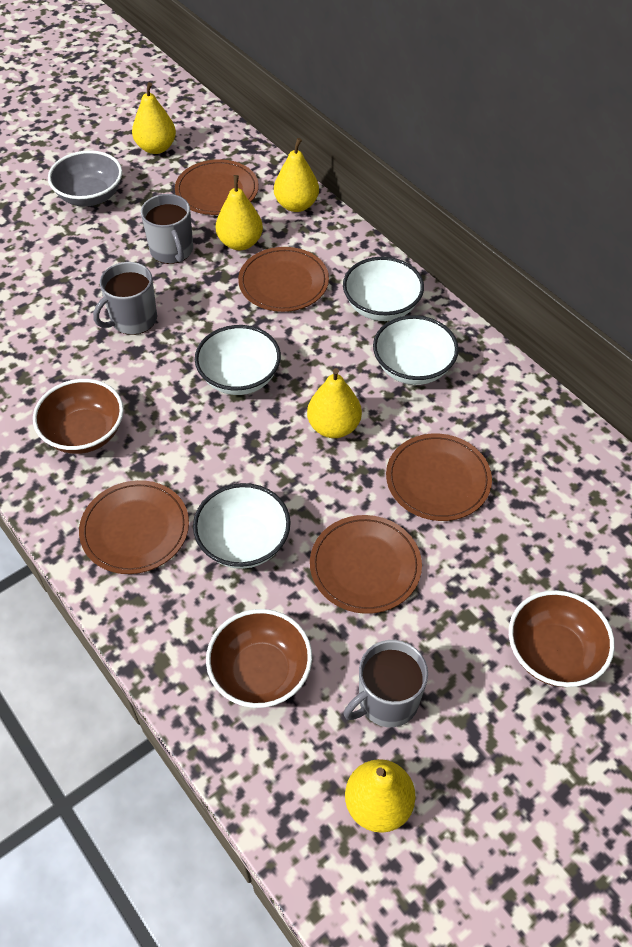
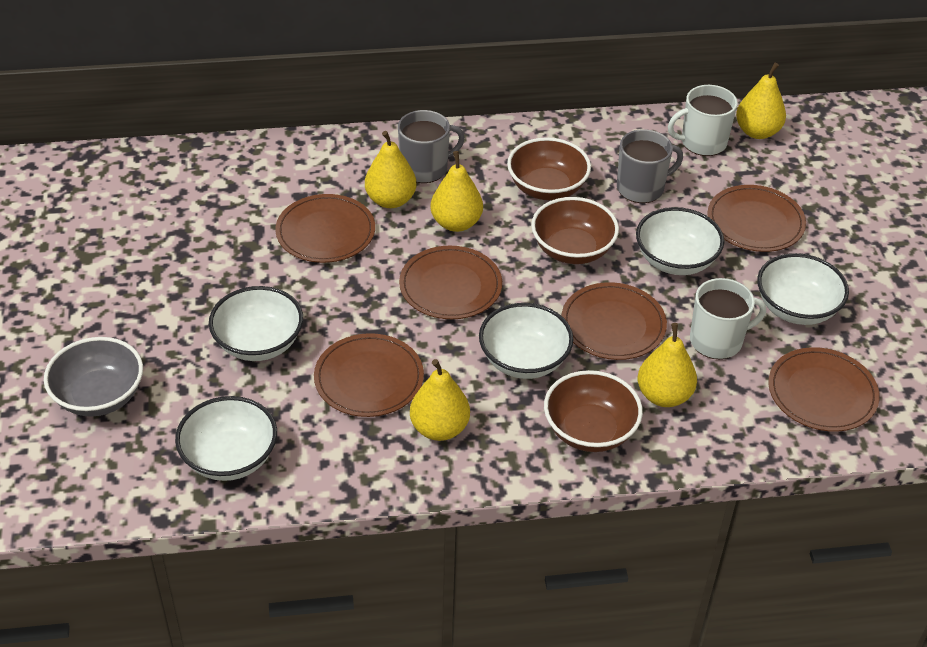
brown plate: [79,480,189,574] [175,159,259,215] [238,247,329,312] [310,515,422,614] [386,434,492,521] = 5 -> [275,194,375,263] [314,333,424,417] [399,246,502,319] [562,282,667,360] [707,185,806,252] [768,347,880,432] = 6
grey mug: [93,262,157,335] [141,194,193,264] [344,640,428,727] = 3 -> [398,110,465,183] [617,129,683,203] = 2
white bowl: [193,483,291,569] [195,325,281,395] [343,257,424,321] [373,315,459,385] = 4 -> [175,396,277,481] [209,286,303,361] [479,303,573,379] [636,207,724,275] [757,253,849,325] = 5
white mug: none = 0 -> [668,85,738,156] [690,278,766,359] = 2

